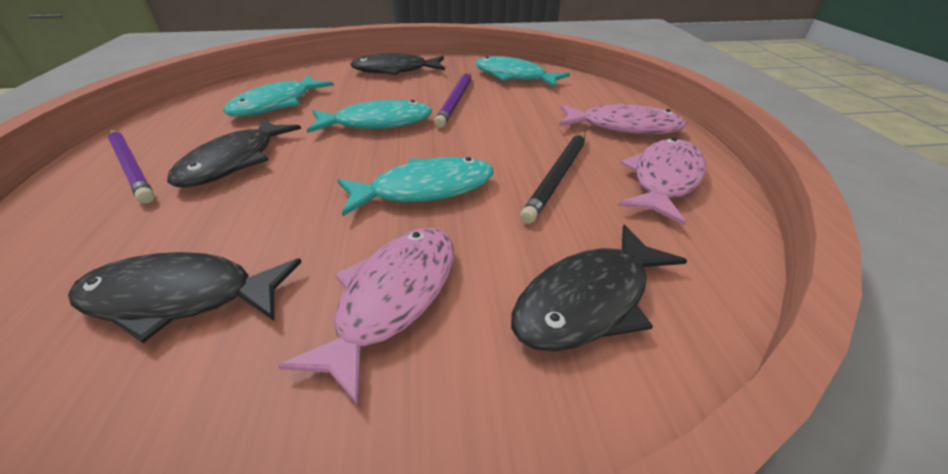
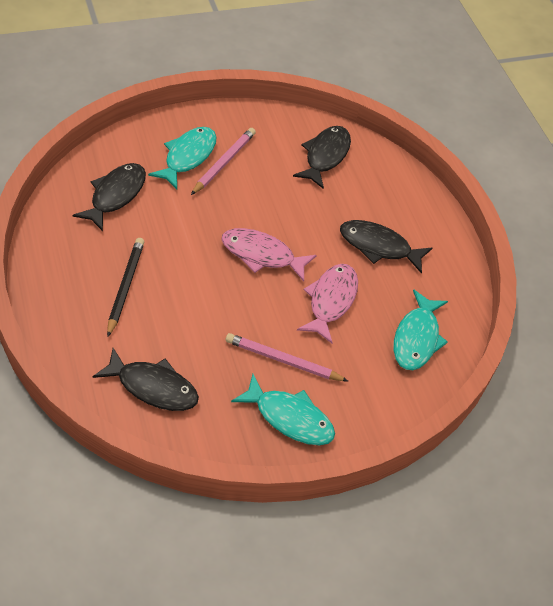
pink fish: [278,228,454,406] [559,104,687,135] [618,138,706,226] = 3 -> [221,228,317,282] [297,264,358,343] = 2
pink pencil: none = 0 -> [191,128,256,195] [226,333,348,381] = 2
purple pencil: [108,130,155,204] [434,72,471,128] = 2 -> none = 0
turquoise fish: [223,75,334,117] [307,100,433,133] [337,157,494,216] [475,56,570,88] = 4 -> [148,127,216,189] [231,374,335,445] [394,289,448,370] = 3

